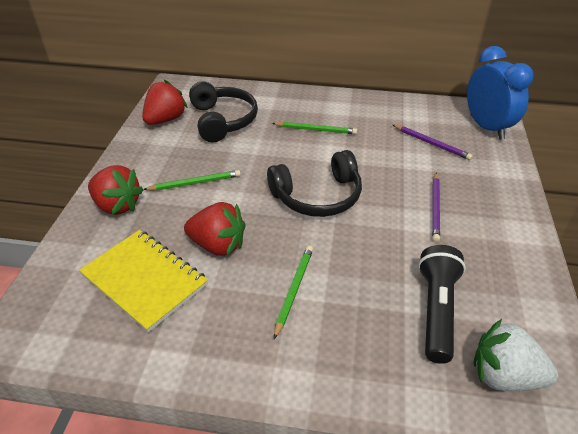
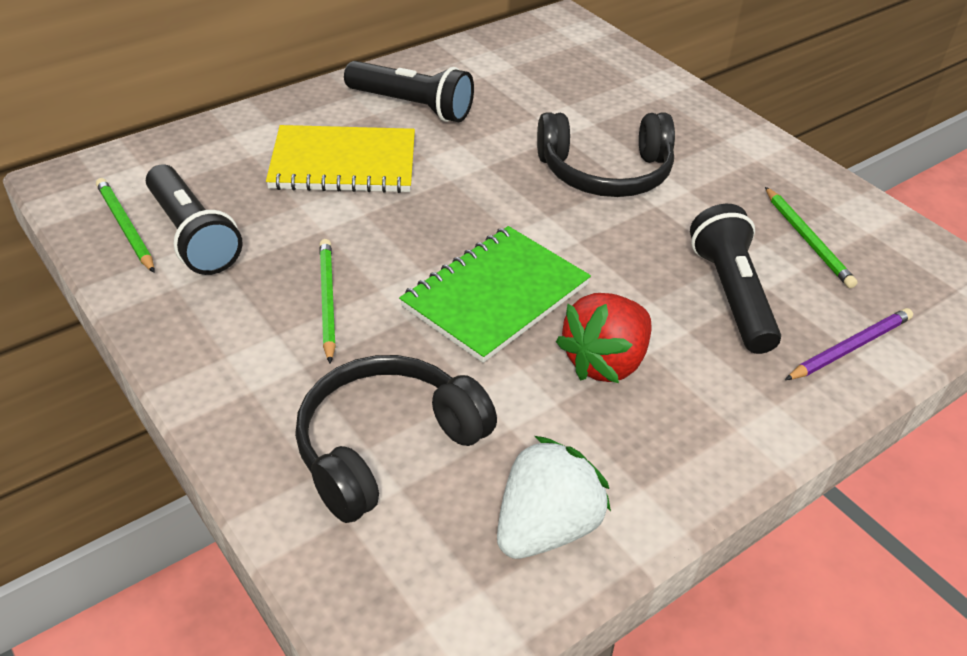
black flashlight: [418,245,466,364] = 1 -> [146,165,242,275] [344,61,474,122] [690,204,781,354] = 3
blue clock: [467,46,533,140] = 1 -> none = 0
green notebook: none = 0 -> [399,226,591,363] = 1
purple pencil: [393,125,473,160] [432,173,440,242] = 2 -> [785,308,913,380] = 1
red strawberry: [88,165,144,215] [142,80,188,125] [184,202,246,256] = 3 -> [556,293,651,383] = 1

